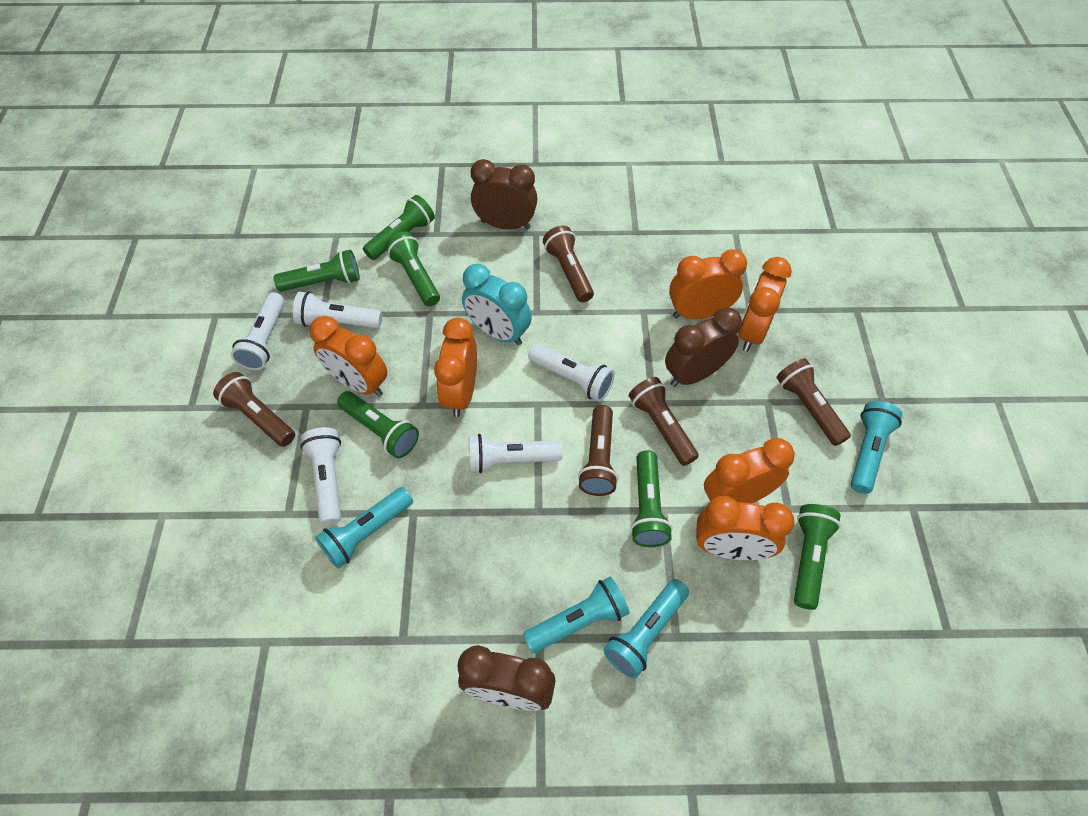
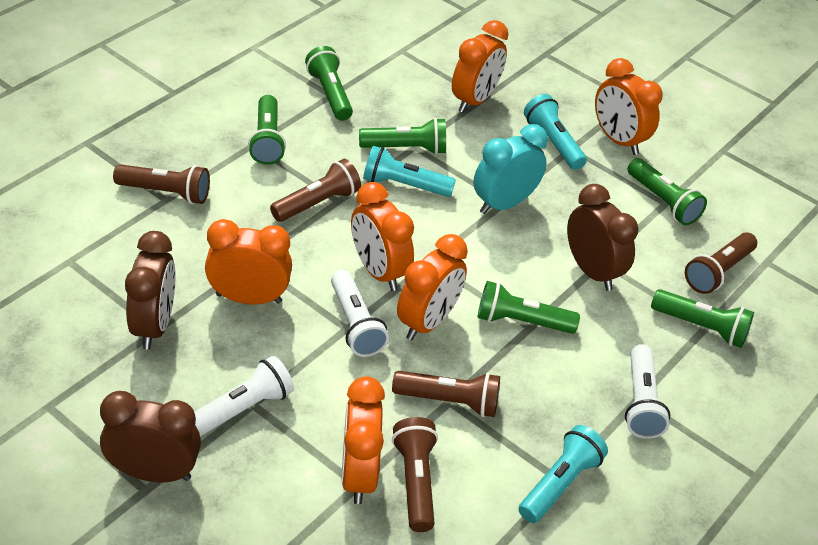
turquoise flashlight: [315,487,413,569] [523,577,630,653] [603,579,689,678] [851,401,902,494] = 4 -> [363,146,456,197] [518,425,608,523] [524,94,587,170] = 3
white flashlight: [231,292,285,370] [293,291,382,328] [301,427,341,525] [469,434,563,473] [528,344,615,402] = 5 -> [194,356,294,437] [331,270,389,357] [625,344,670,439] = 3

